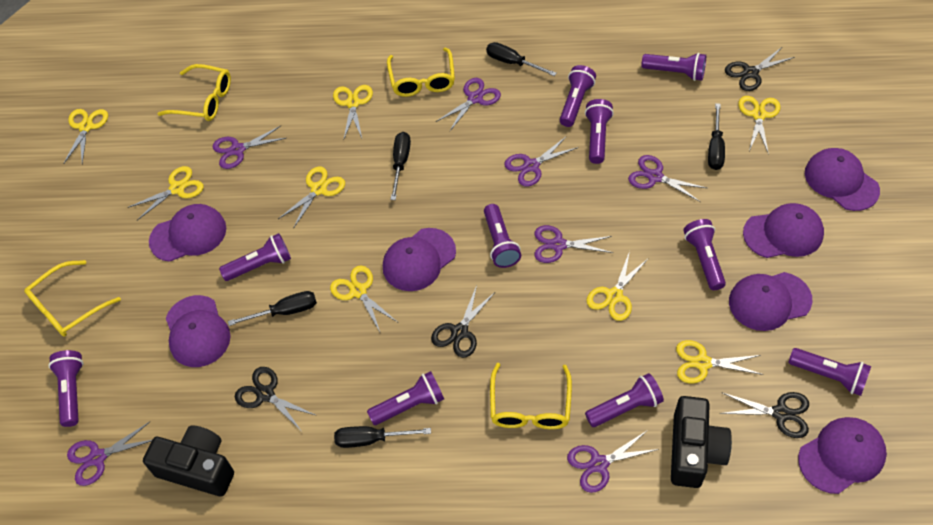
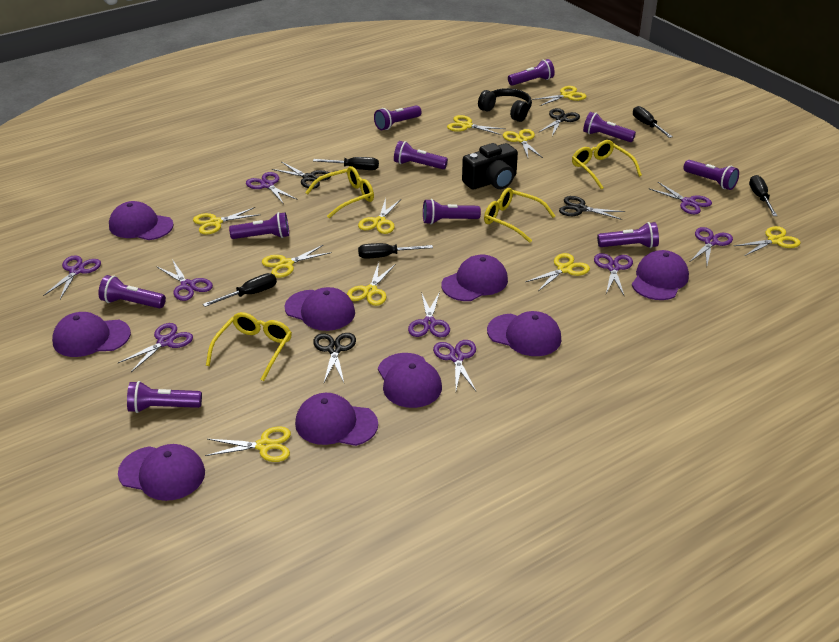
black camera: [143,425,234,497] [671,396,732,488] = 2 -> [462,143,518,190] = 1
black headphones: none = 0 -> [478,88,532,122] = 1
purple cap: [149,204,226,262] [166,295,231,367] [383,228,456,291] [729,272,813,331] [743,203,824,258] [798,417,887,494] [805,148,880,211] = 7 -> [52,312,131,357] [109,201,174,240] [118,444,205,501] [285,287,355,331] [295,393,378,446] [378,353,442,408] [441,255,508,301] [487,311,561,356] [632,250,689,300] = 9
purple scissors: [67,422,152,486] [212,126,286,169] [436,78,501,131] [504,136,578,187] [534,225,613,263] [567,430,659,493] [628,155,707,202] = 7 -> [43,255,101,299] [118,323,193,372] [157,259,213,301] [246,172,298,204] [408,292,450,337] [433,340,476,391] [594,253,633,295] [648,182,712,214] [690,227,733,265] = 9
yellow scissors: [63,109,108,164] [127,166,204,220] [278,166,345,229] [330,266,397,332] [333,85,373,141] [586,251,649,321] [676,340,763,384] [738,96,780,155] = 8 -> [193,207,260,235] [205,426,291,462] [262,245,332,278] [347,262,395,306] [358,198,401,234] [447,115,506,135] [503,129,543,158] [525,253,590,291] [532,86,587,106] [734,226,800,256] = 10

